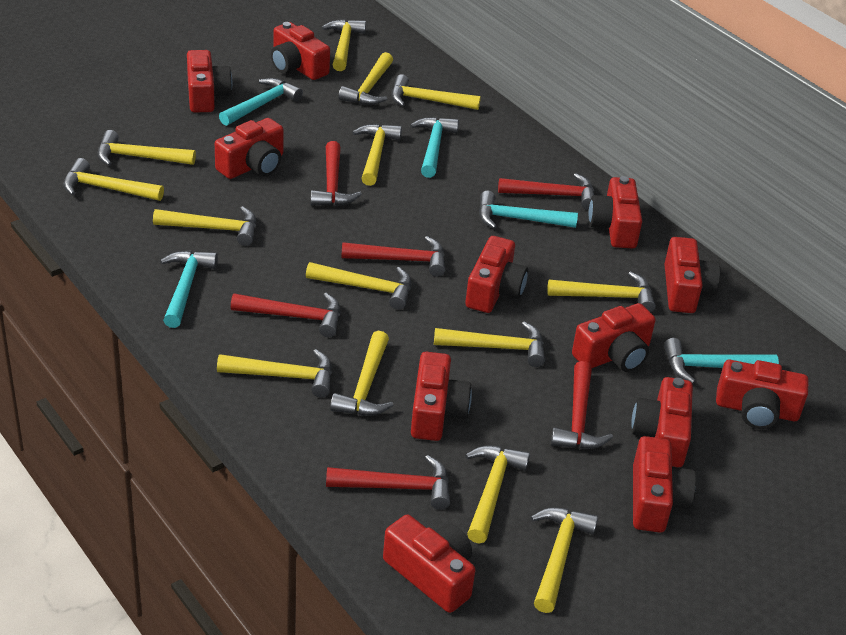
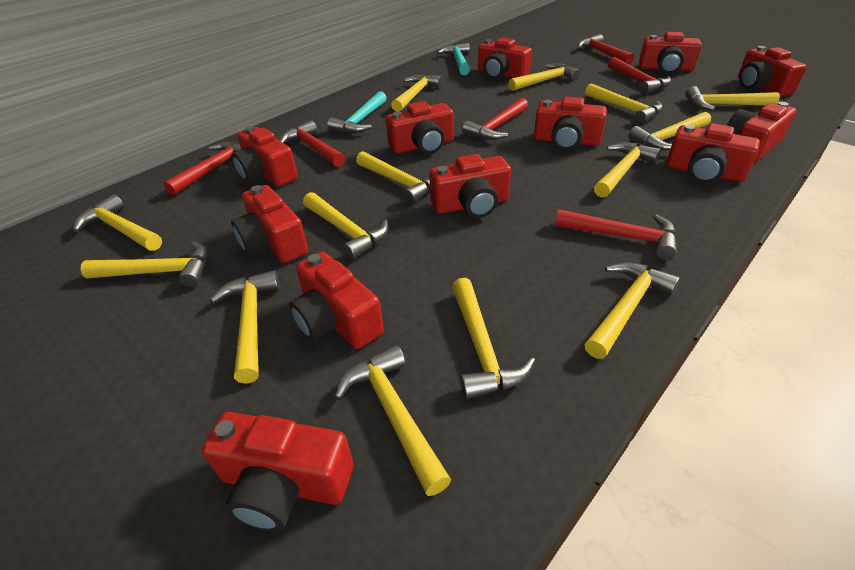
turquoise hammer: [160,250,218,328] [219,78,303,126] [410,117,459,178] [479,191,578,229] [664,338,779,384] = 5 -> [327,91,387,133] [437,43,470,75] = 2

